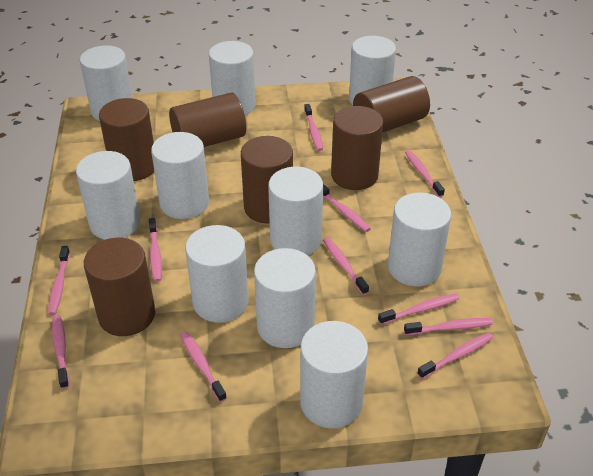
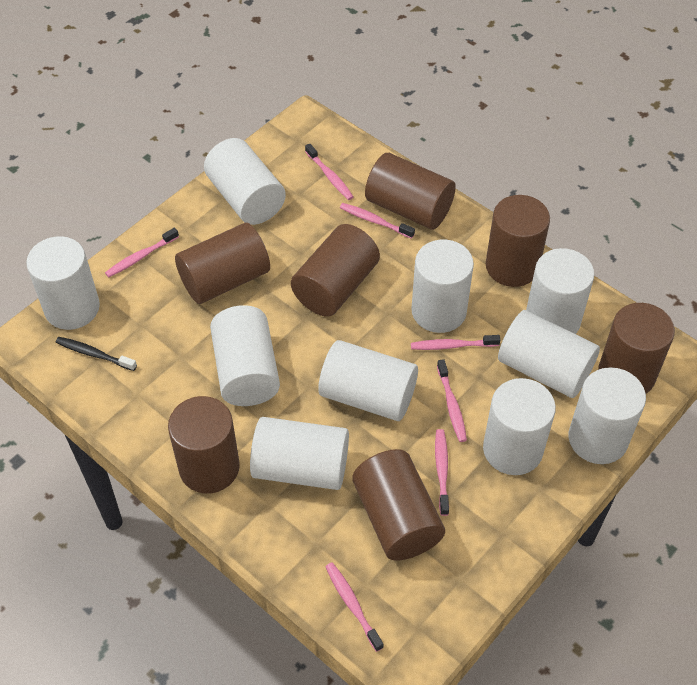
black toothbrush: none = 0 -> [55,337,137,371] = 1
brown cylinder: [84,237,155,336] [99,98,154,181] [169,93,246,147] [241,136,293,223] [331,106,383,190] [353,76,430,133] = 6 -> [168,396,240,493] [175,222,270,304] [291,224,380,316] [352,449,445,561] [365,153,456,230] [486,195,550,287] [598,303,675,393] = 7
pink toothbrush: [48,246,70,315] [52,315,69,389] [149,218,162,282] [180,331,227,402] [304,104,323,151] [323,184,371,232] [323,237,369,295] [378,293,459,325] [404,318,493,335] [405,150,445,197] [417,333,493,379] = 11 -> [105,228,179,278] [305,143,354,200] [325,562,384,652] [340,203,415,239] [411,335,500,350] [435,429,449,516] [437,359,467,442] = 7

